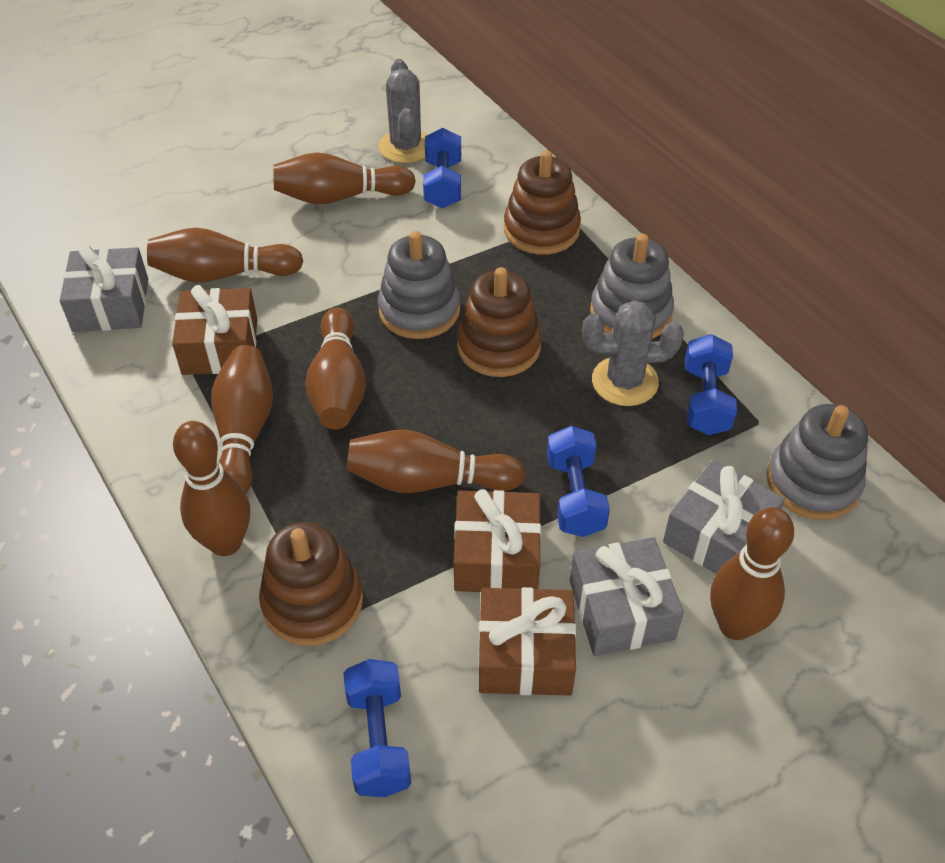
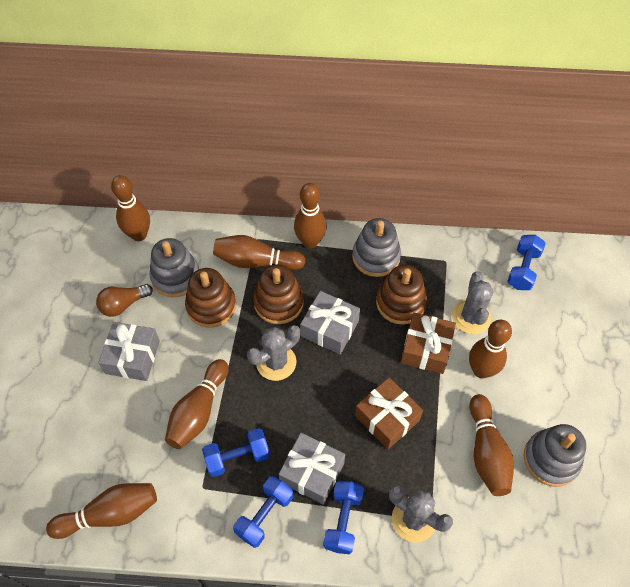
brown gift: [172,285,257,375] [453,489,541,592] [479,587,576,695] = 3 -> [355,377,423,449] [401,312,456,374] = 2
brown light bulb: none = 0 -> [96,284,153,317] = 1
grey cactus: [379,59,428,163] [582,300,684,406] = 2 -> [247,325,300,381] [389,485,453,542] [452,272,494,334] = 3

